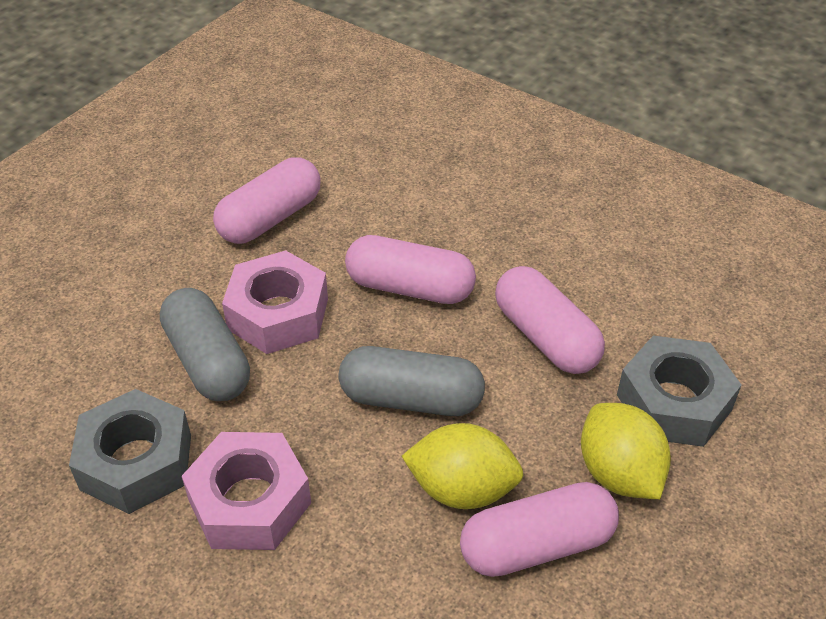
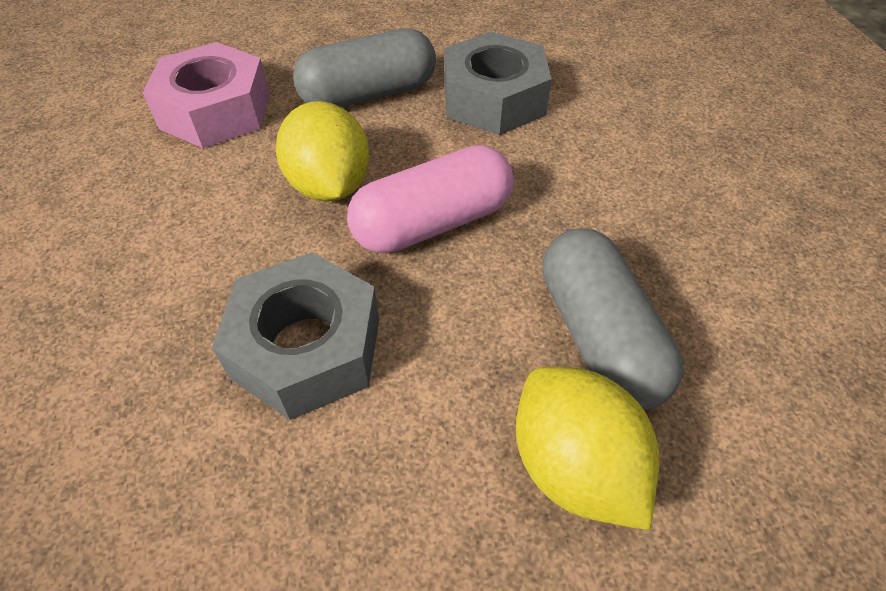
pink capsule: [213,157,321,244] [345,235,476,304] [460,482,619,577] [495,266,605,374] = 4 -> [347,145,514,253] = 1
pink nut: [182,432,311,550] [222,250,328,354] = 2 -> [143,42,270,148] = 1

